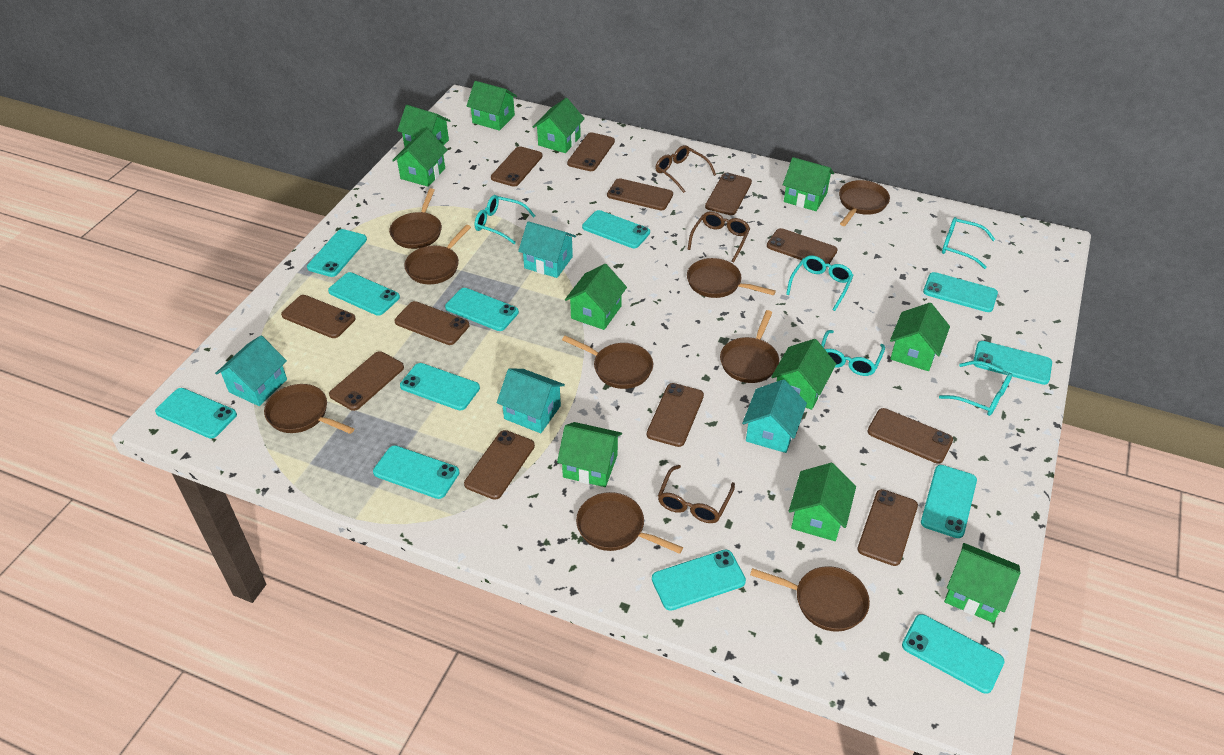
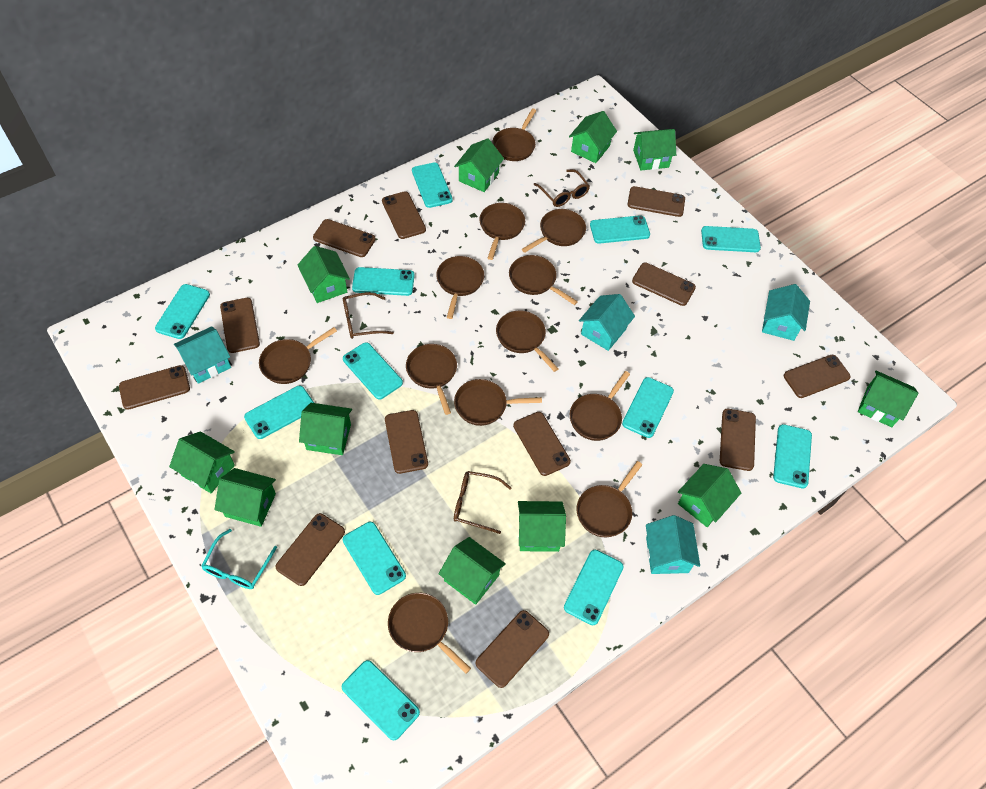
brown pan: [264,384,354,434] [389,188,442,249] [404,225,471,284] [562,335,653,389] [576,492,683,554] [687,258,776,298] [720,310,779,383] [750,566,870,632] [839,180,890,226] = 9 -> [259,327,337,384] [388,593,471,674] [406,344,457,415] [436,256,484,319] [454,379,542,426] [479,203,525,260] [492,108,536,161] [496,311,559,372] [509,255,578,305] [522,209,586,253] [570,371,630,441] [577,461,643,537] = 12
turquoise glasses: [474,195,535,244] [786,255,854,311] [821,330,885,376] [939,360,1012,416] [942,217,996,269] = 5 -> [201,529,277,589] = 1

